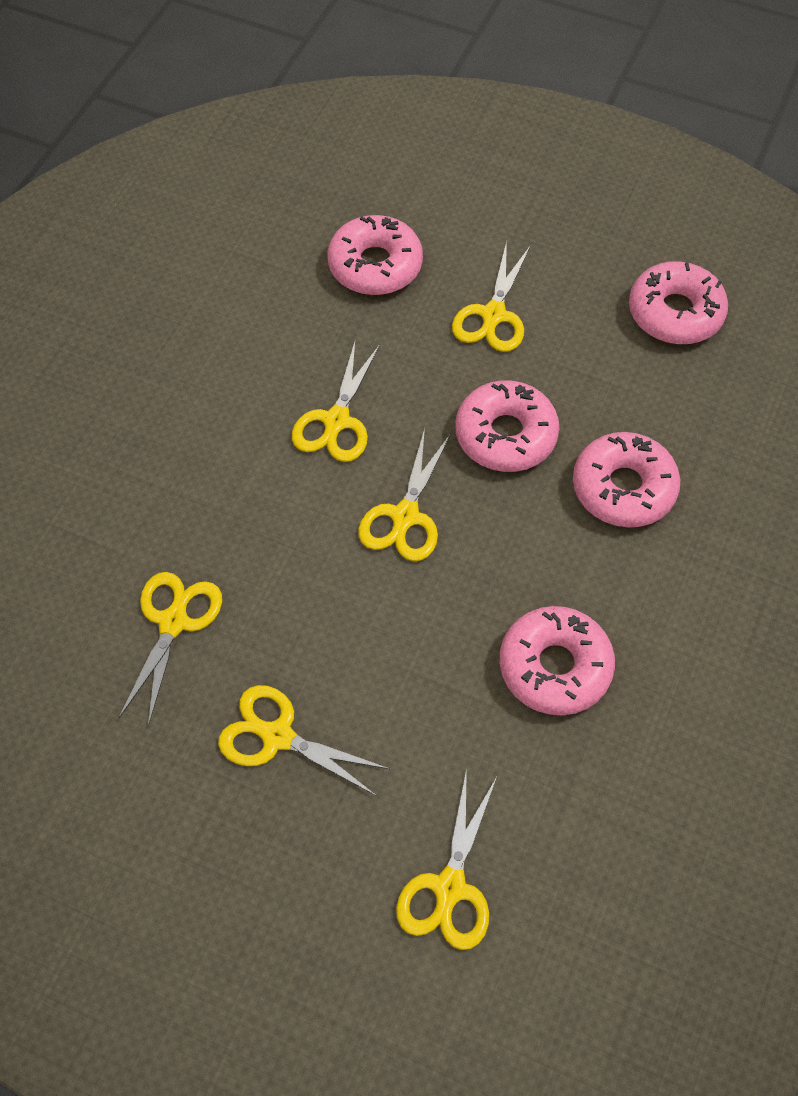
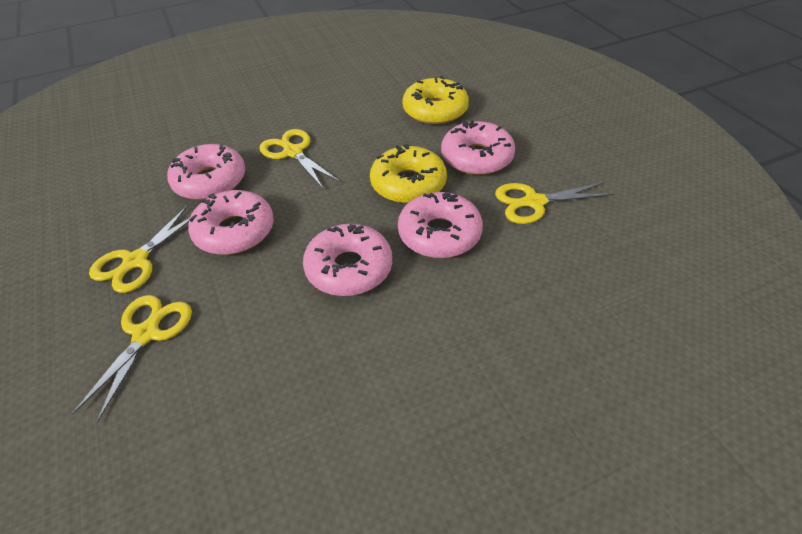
yellow donut: none = 0 -> [370,144,447,203] [402,76,469,124] = 2
yellow scissors: [119,572,222,727] [218,685,390,796] [292,339,380,462] [358,428,451,561] [396,768,497,950] [452,241,531,352] = 6 -> [72,295,192,423] [89,206,190,293] [259,129,340,188] [495,182,614,224] = 4

